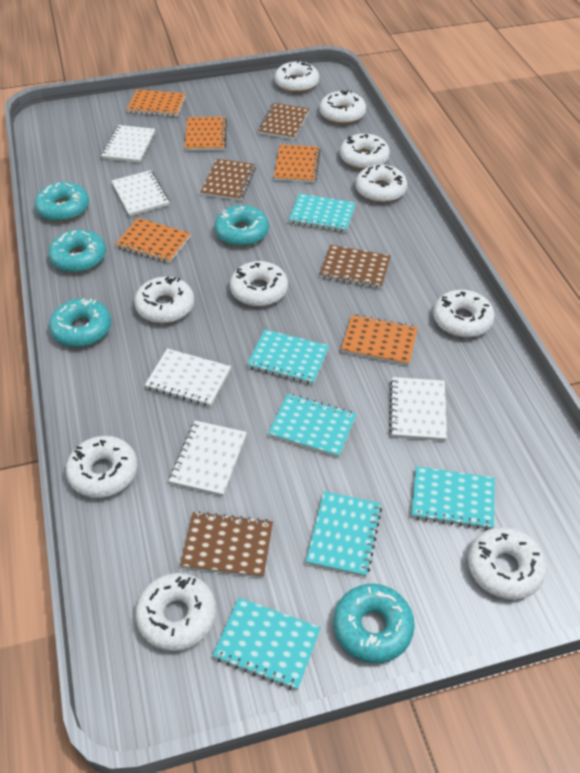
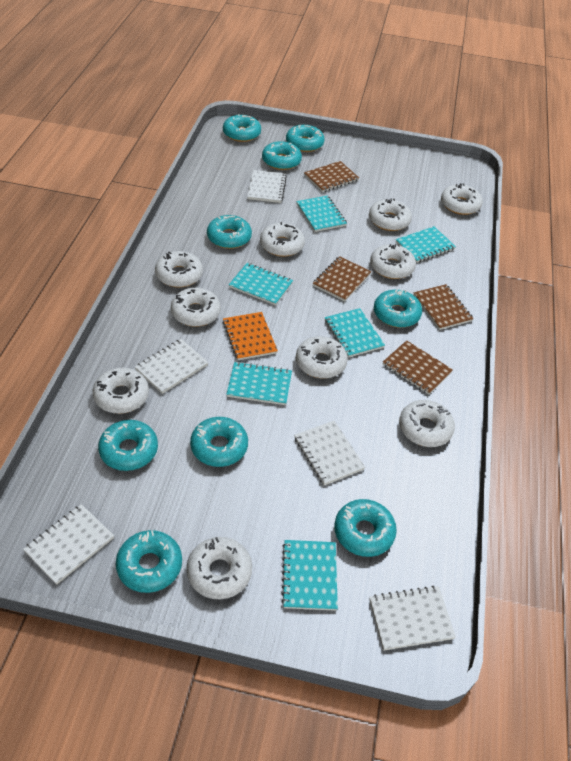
orange notebook: [115,218,191,263] [127,89,186,117] [185,117,227,151] [274,144,320,183] [341,314,418,365] = 5 -> [223,312,278,360] = 1
turquoise donut: [35,182,89,222] [49,229,106,273] [49,298,111,347] [214,205,269,246] [334,584,415,663] = 5 -> [98,420,158,471] [116,530,182,593] [190,417,248,467] [207,215,252,249] [223,114,261,142] [262,141,302,170] [286,125,325,152] [334,499,397,557] [374,289,422,328] = 9

